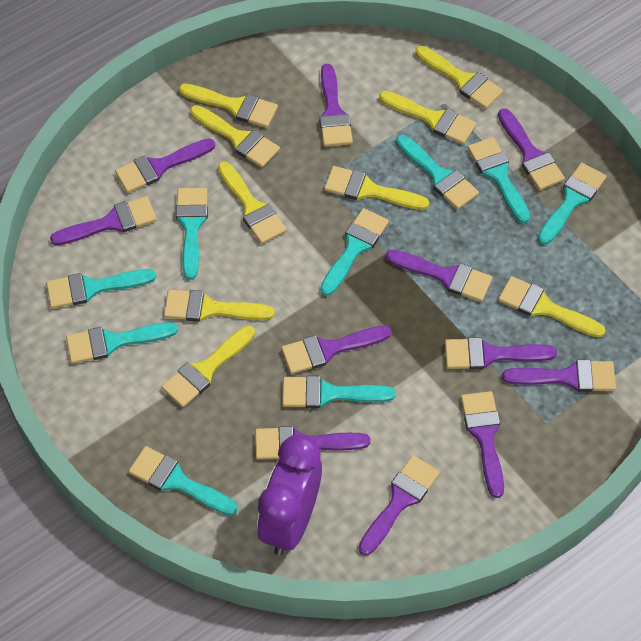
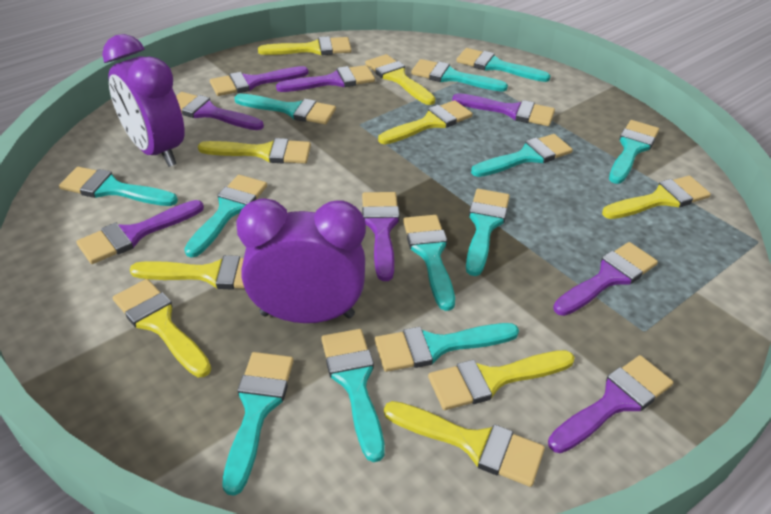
purple brush: [50,196,157,245] [115,138,215,193] [255,426,370,460] [281,326,392,374] [319,64,353,147] [358,455,440,556] [386,249,492,302] [445,337,557,369] [461,391,504,498] [498,108,565,190] [502,360,616,392] = 11 -> [76,200,204,264] [176,92,264,130] [210,66,309,96] [276,65,375,92] [362,192,400,281] [452,93,555,126] [548,355,673,453] [553,242,658,316] = 8
purple clock: [257,435,322,556] = 1 -> [102,34,185,167] [237,198,366,323] = 2
turquoise brush: [46,269,156,308] [66,322,178,364] [129,446,238,516] [176,188,208,280] [282,376,396,408] [320,208,389,296] [396,135,479,209] [467,137,530,223] [538,163,606,245] = 9 -> [59,167,178,206] [184,175,267,258] [222,352,294,496] [234,94,336,124] [321,329,385,462] [375,323,519,372] [403,215,455,311] [411,59,508,92] [456,48,551,82] [466,189,510,276] [471,134,573,177] [609,120,659,184] = 12

